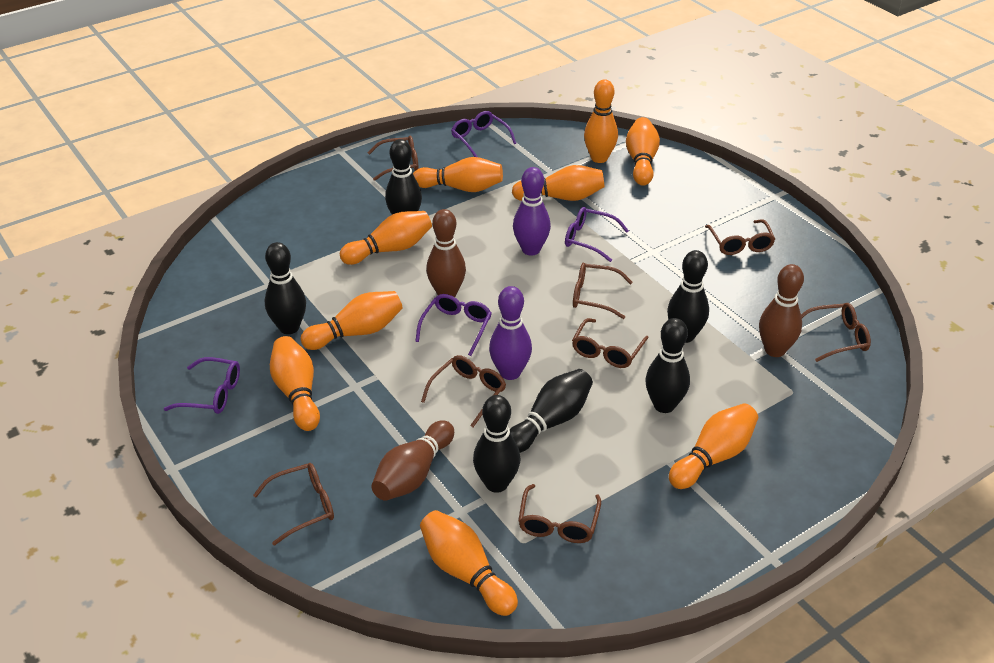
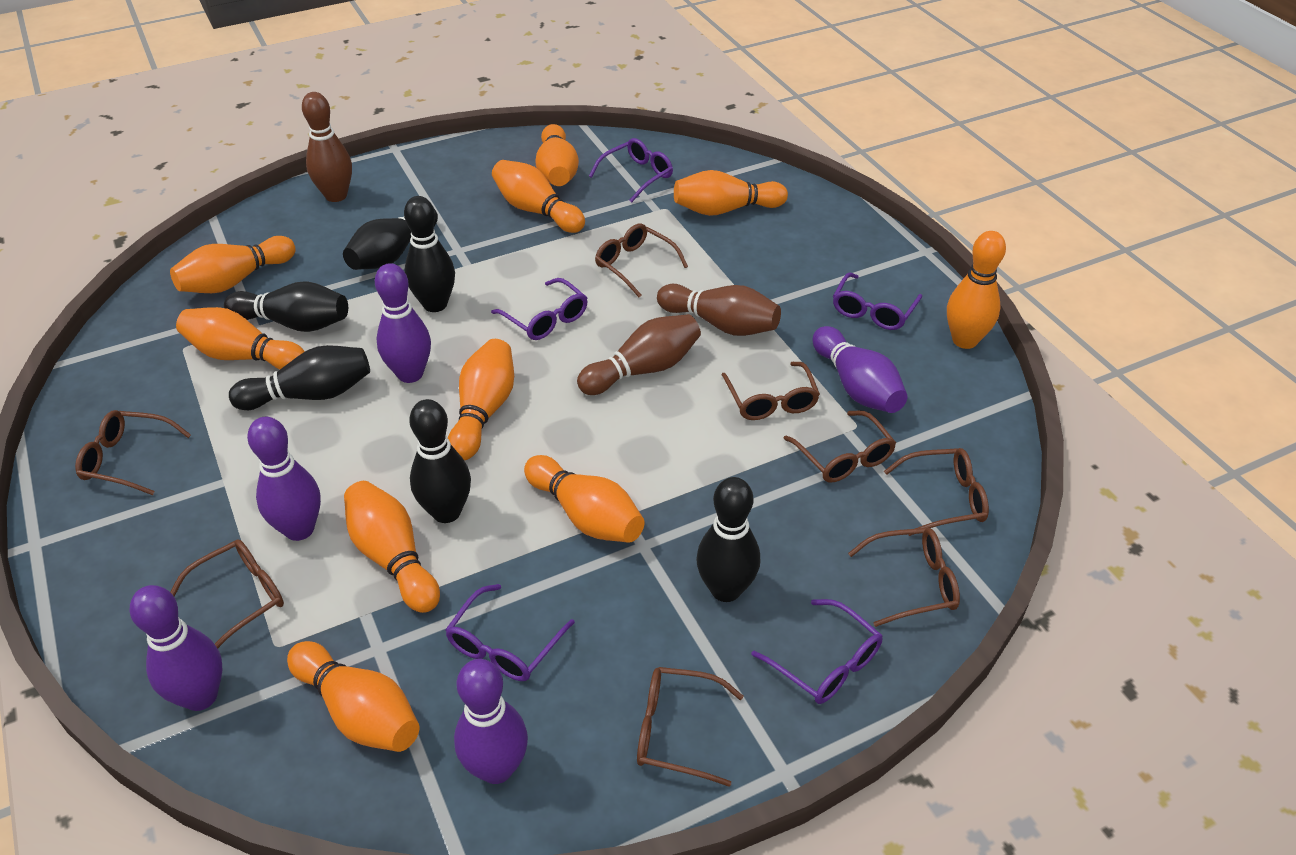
orange bowling pin: [270,336,320,431] [301,291,403,350] [340,211,432,265] [413,157,503,192] [420,510,518,616] [512,165,605,201] [584,80,618,163] [626,117,660,186] [669,403,758,489] = 9 -> [170,236,296,293] [176,307,305,370] [287,641,420,752] [344,481,440,613] [448,339,514,460] [492,160,585,233] [524,455,645,543] [535,124,579,186] [674,170,788,216] [947,231,1006,349] = 10
purple bowling pin: [489,286,532,380] [513,167,551,256] = 2 -> [130,585,222,711] [247,417,321,541] [375,263,431,383] [454,659,528,784] [813,326,908,413] = 5
purple glasses: [164,357,240,414] [415,294,492,356] [451,111,516,157] [565,207,629,262] = 4 -> [445,584,575,681] [491,278,588,340] [589,138,673,203] [751,599,883,704] [833,273,922,330] = 5

